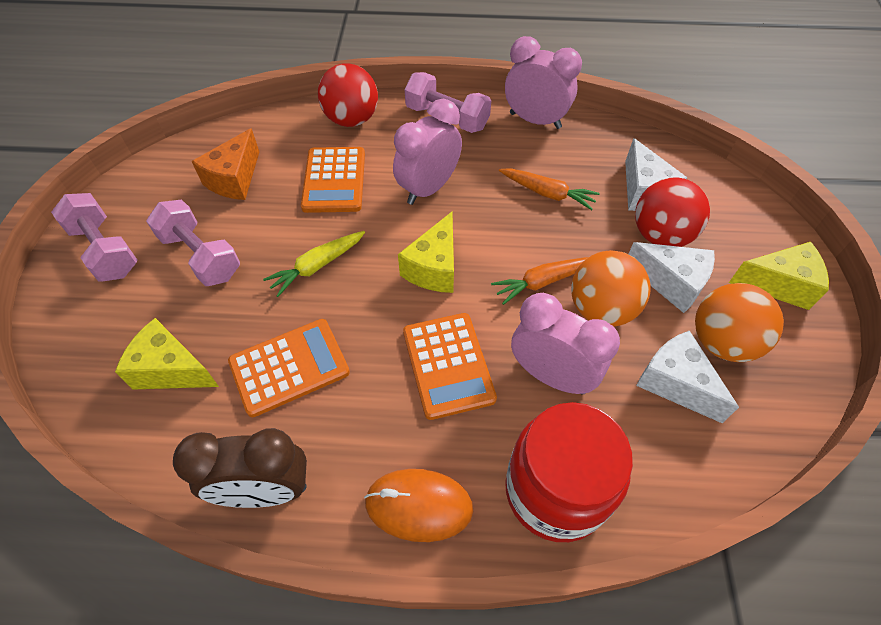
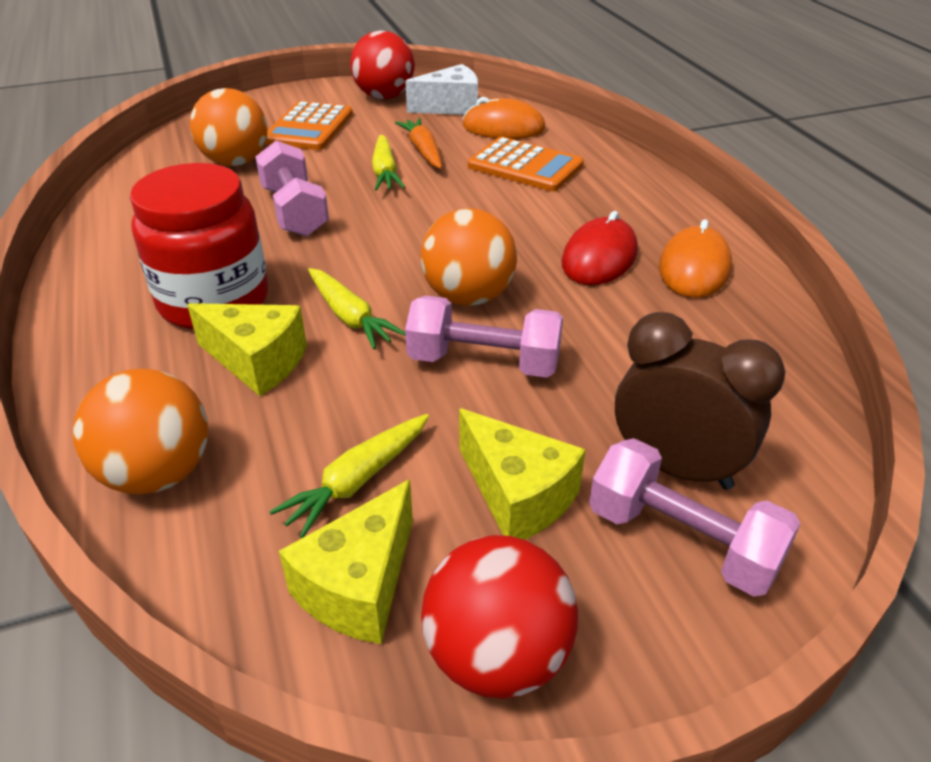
orange ball: [571,250,651,326] [695,283,784,362] = 2 -> [73,368,208,494] [190,88,267,166] [420,208,517,306] = 3
orange calculator: [228,319,350,417] [301,147,365,213] [403,313,497,420] = 3 -> [265,101,353,150] [468,137,584,191] = 2
orange carrot: [491,257,588,305] [499,168,600,210] = 2 -> [395,118,442,169] = 1
orange cheese: [192,128,259,200] = 1 -> none = 0
orange mouse: [364,469,473,542] = 1 -> [462,97,546,139] [659,219,732,298] = 2
pink clock: [393,99,462,205] [505,36,582,129] [511,293,620,395] = 3 -> none = 0
red mouse: none = 0 -> [561,211,638,285] = 1
white cheese: [625,138,687,211] [629,242,715,313] [636,331,739,423] = 3 -> [405,64,478,115] = 1
yellow carrot: [263,231,365,297] = 1 -> [269,414,429,538] [308,268,405,349] [372,135,405,191] = 3

